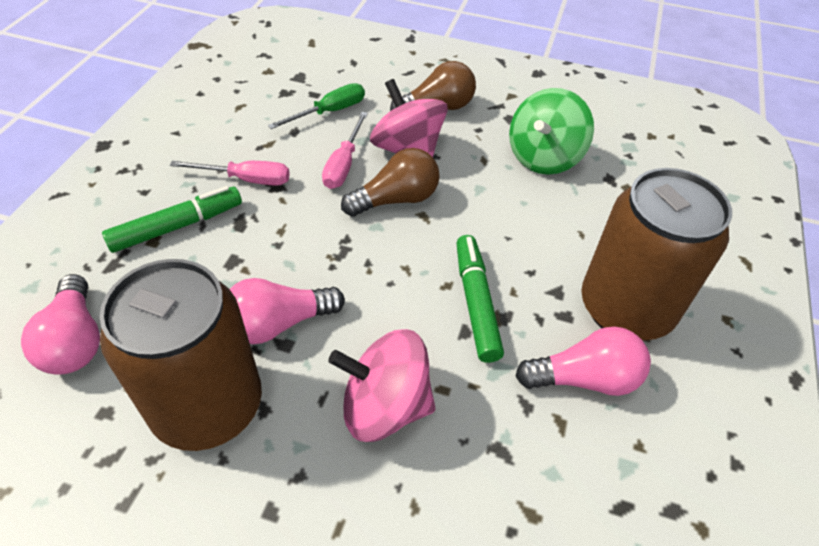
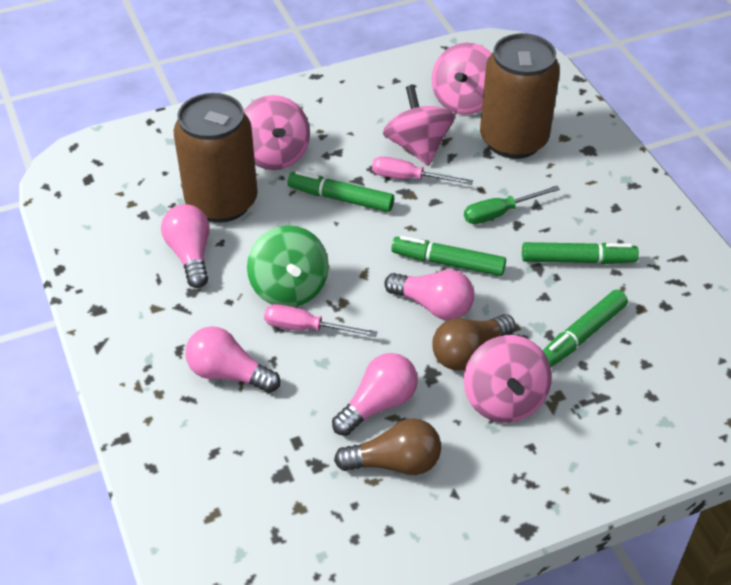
green marker: [102,186,242,253] [456,235,504,363] = 2 -> [287,171,394,212] [391,236,506,276] [522,242,639,264] [543,290,628,367] = 4
pink light bulb: [21,274,100,375] [230,278,345,344] [516,327,651,396] = 3 -> [161,204,210,288] [185,326,280,393] [332,353,418,436] [384,270,474,320] = 4
pink spinning top: [328,329,435,442] [370,79,448,157] = 2 -> [244,95,310,170] [383,85,455,166] [431,43,492,115] [464,335,552,423] = 4

